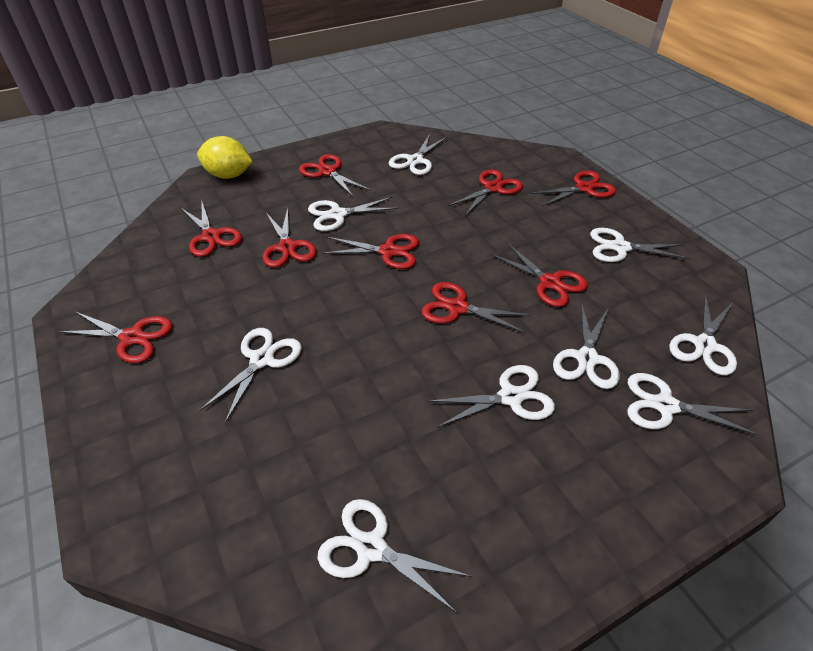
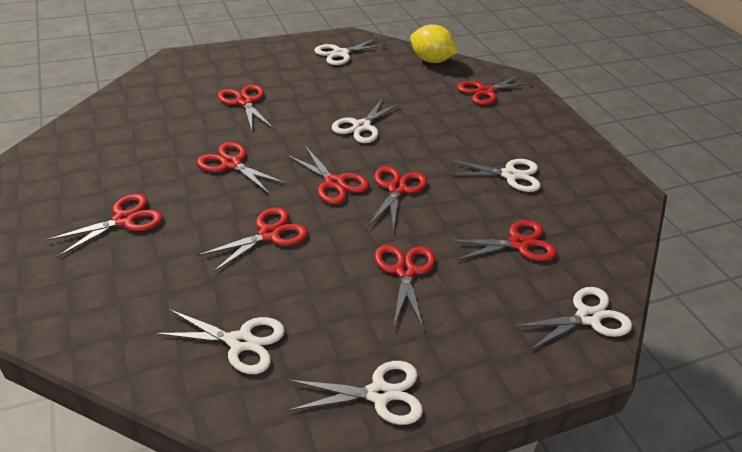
white scissors: [199,328,302,423] [308,197,399,231] [317,499,472,613] [389,134,447,175] [428,365,555,428] [553,302,620,389] [590,228,690,262] [627,373,759,436] [669,294,737,375] = 9 -> [154,309,285,374] [288,361,423,425] [314,38,387,65] [332,98,401,143] [447,159,541,192] [514,287,632,350] = 6

